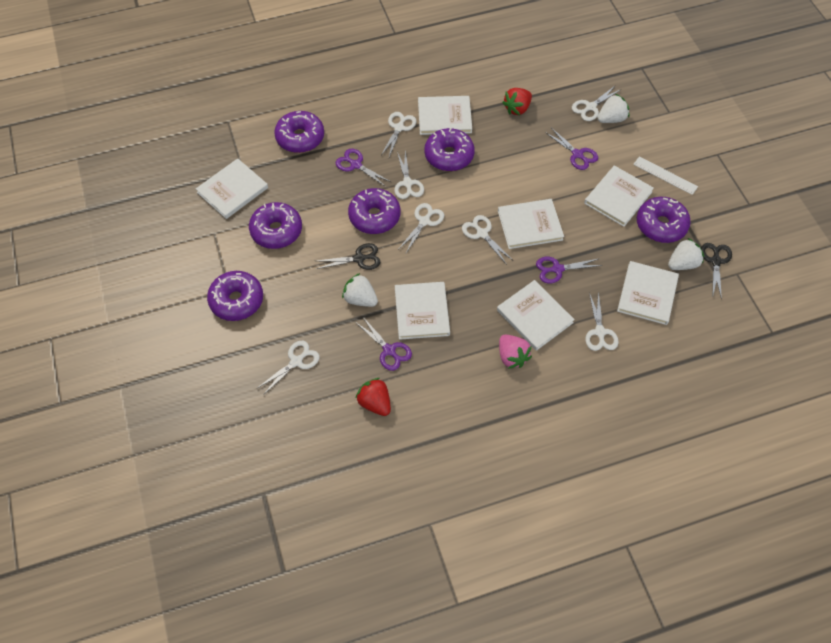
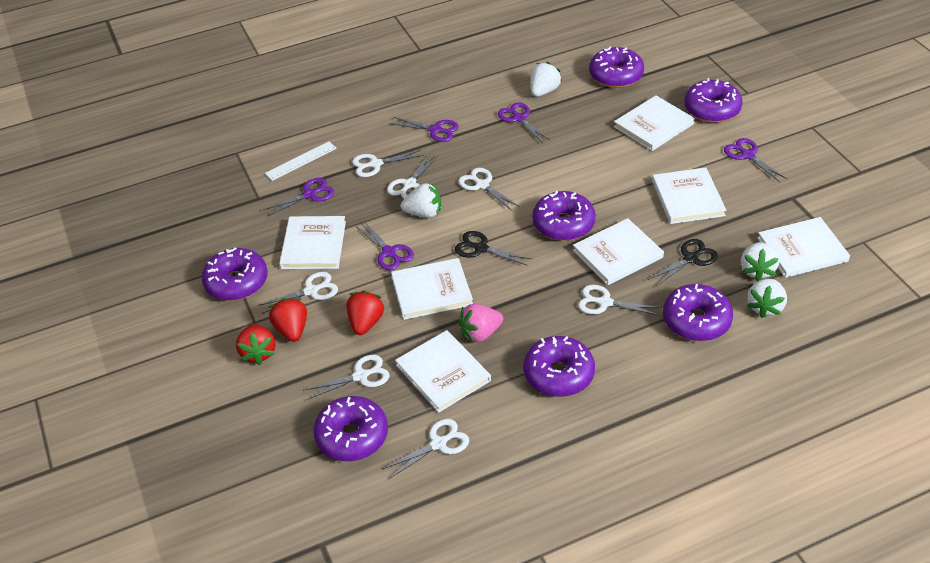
purple donut: [207,271,263,321] [249,202,302,249] [274,111,324,153] [348,188,400,234] [424,128,475,171] [637,197,691,243] = 6 -> [201,247,268,301] [313,396,388,461] [523,336,595,397] [532,191,596,241] [589,47,644,88] [663,284,733,341] [684,78,743,123] = 7
purple scissors: [335,149,391,187] [355,316,412,371] [536,257,603,284] [545,129,598,170] = 4 -> [263,178,335,217] [356,221,414,270] [390,117,459,142] [498,102,551,143] [724,138,787,182] = 5
red strawberry: [356,378,391,416] [502,88,532,115] = 2 -> [236,324,275,365] [269,298,307,342] [346,291,384,335] = 3
white strawberry: [342,273,378,307] [597,94,629,123] [668,238,704,270] = 3 -> [401,182,441,218] [531,62,562,97] [741,242,779,281] [747,278,787,318] = 4

